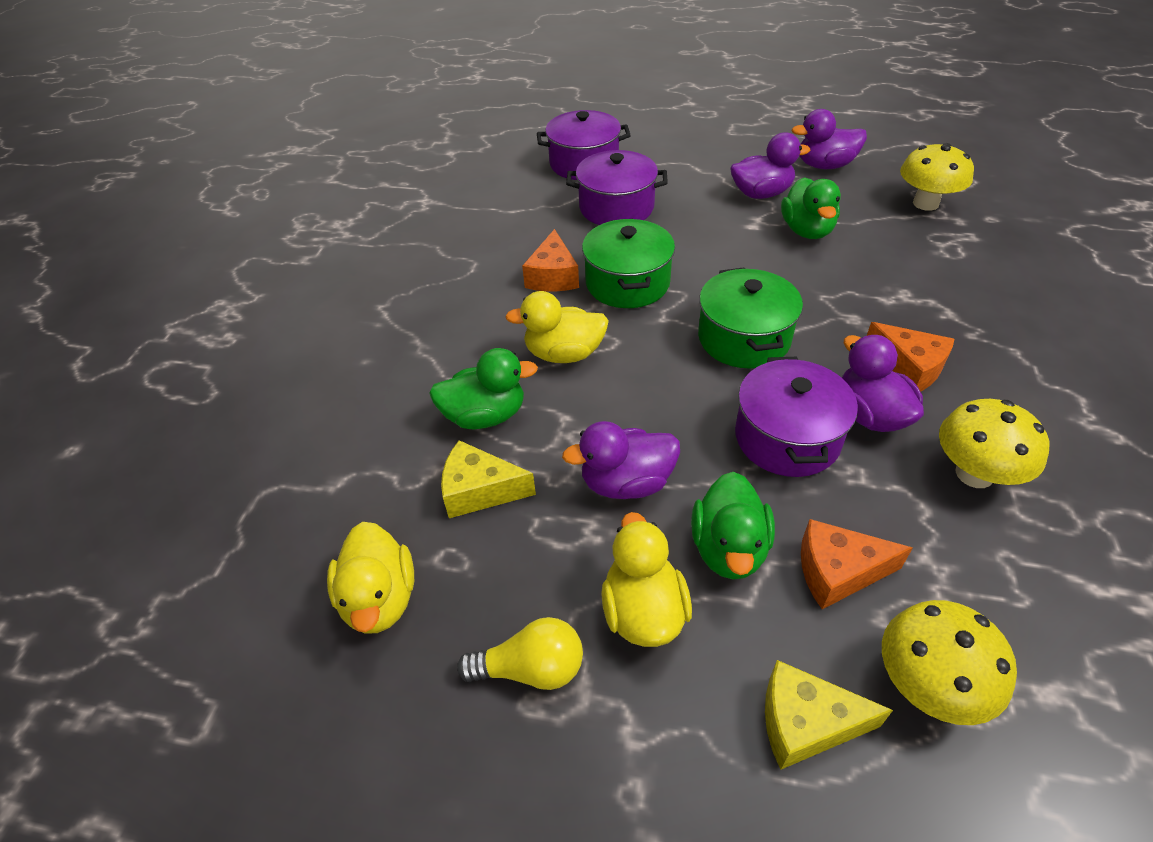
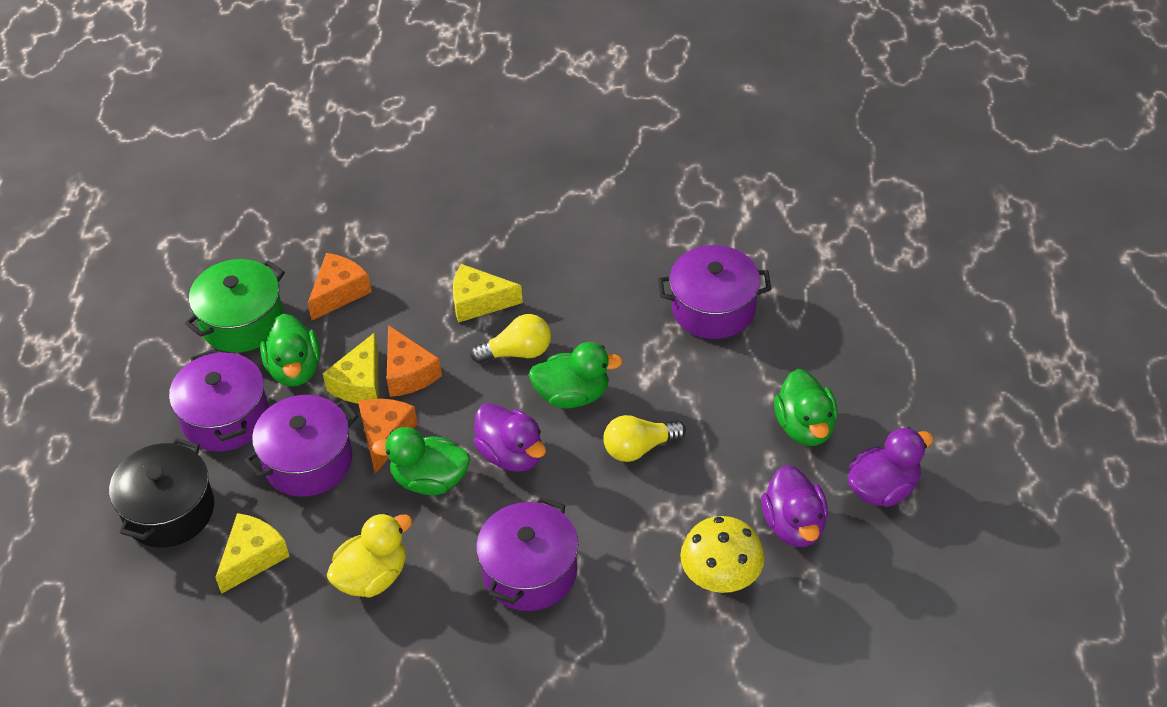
black pot: none = 0 -> [109,438,214,548] = 1
green duck: [429,348,538,429] [691,472,775,580] [781,177,841,239] = 3 -> [260,314,320,386] [372,427,470,495] [528,342,623,408] [774,369,838,446] = 4
green pot: [582,219,675,308] [698,267,803,368] = 2 -> [185,259,285,353] = 1
purple duck: [562,421,680,499] [730,132,810,199] [792,109,867,169] [842,335,924,432] = 4 -> [474,403,546,472] [761,465,828,547] [848,427,934,507] = 3
purple pot: [537,110,631,180] [566,150,668,225] [735,357,858,477] = 3 -> [169,349,269,452] [244,395,358,497] [476,497,578,611] [658,245,772,339] = 4
yellow cheese: [441,440,536,518] [765,660,893,770] = 2 -> [215,513,290,594] [323,332,378,404] [453,264,523,323] = 3
yellow duck: [327,522,414,634] [505,291,609,363] [601,512,692,647] = 3 -> [326,513,412,597] = 1
yellow light bulb: [457,617,583,690] = 1 -> [470,314,551,363] [604,415,686,462] = 2
yellow mushroom: [882,600,1017,725] [900,143,974,211] [939,399,1049,488] = 3 -> [680,516,765,593] = 1

